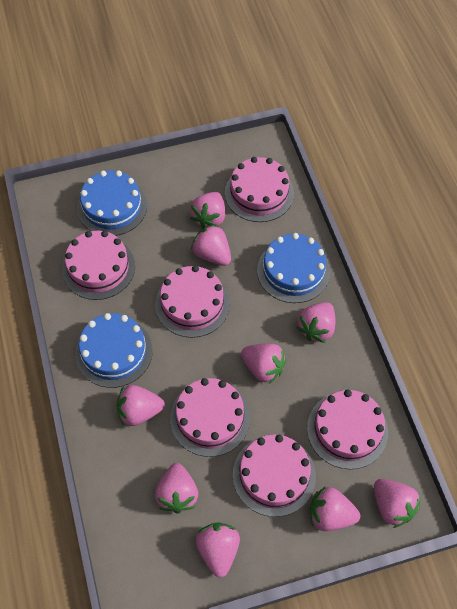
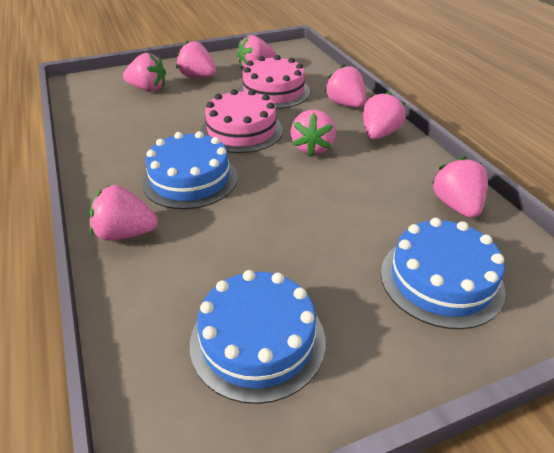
pink cake: [62,231,135,300] [155,265,230,338] [170,378,250,457] [225,157,294,222] [233,434,316,517] [307,390,388,469] = 6 -> [200,89,283,153] [238,55,310,109] = 2
pink strawberry: [116,385,165,426] [155,463,198,514] [190,192,225,229] [191,224,231,266] [195,522,240,577] [241,343,286,384] [296,302,335,343] [310,487,360,531] [374,479,421,528] = 9 -> [89,185,158,241] [123,53,166,91] [176,41,216,78] [237,35,276,69] [291,109,336,156] [324,65,366,108] [363,91,406,139] [432,157,488,218] = 8

